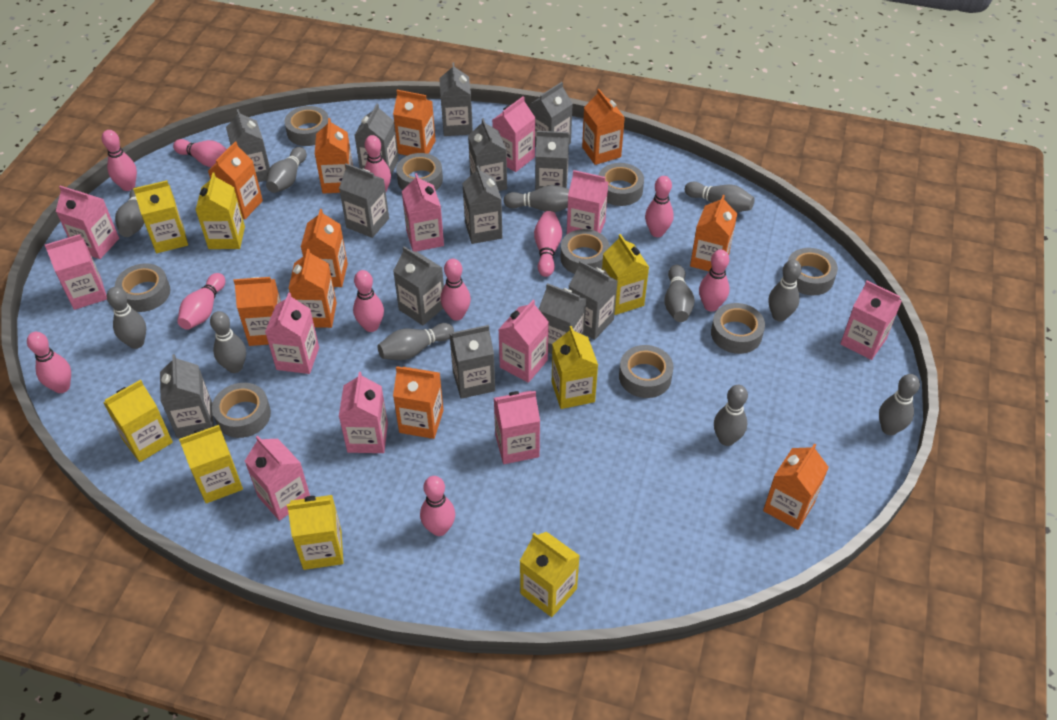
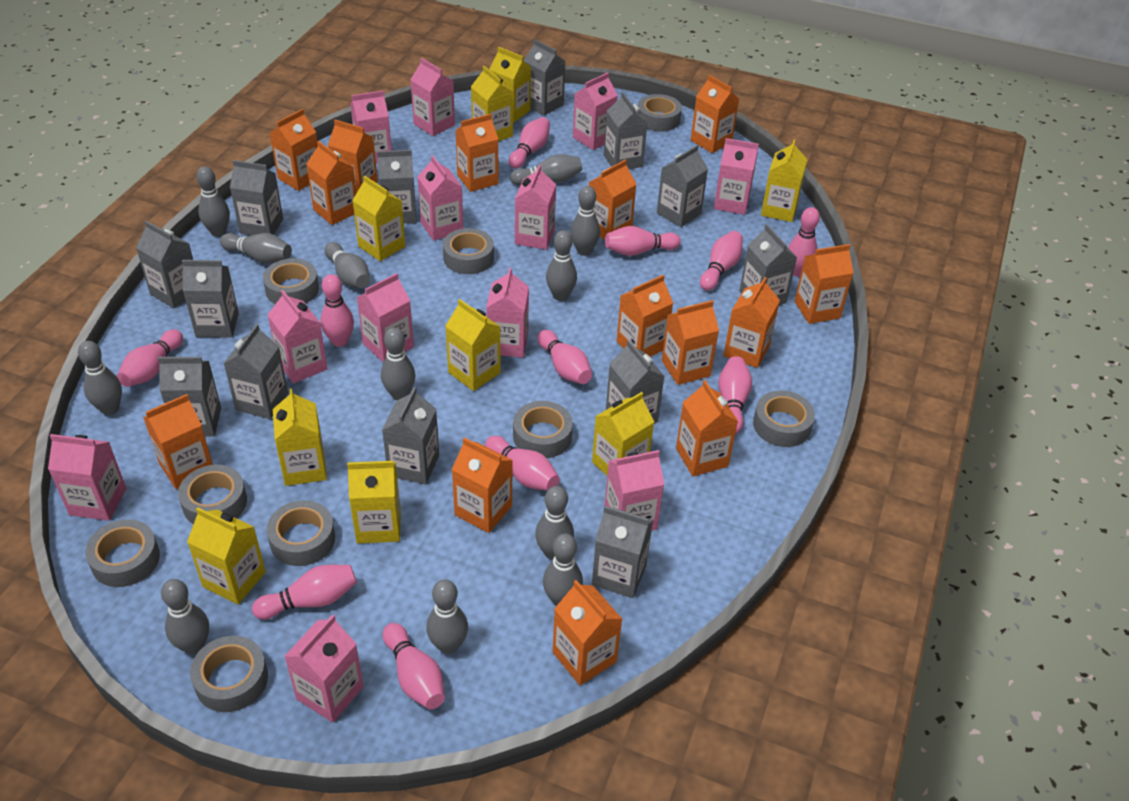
grey bowling pin: [107,287,146,349] [115,187,144,237] [210,311,246,373] [266,147,307,193] [378,323,454,360] [504,185,569,212] [664,265,695,322] [685,182,755,212] [714,385,748,446] [769,260,802,322] [879,374,920,435] = 11 -> [78,341,122,415] [161,579,209,654] [196,166,230,237] [220,233,292,264] [324,242,370,288] [381,327,415,400] [426,579,468,654] [510,154,582,185] [535,486,574,560] [543,533,583,606] [546,230,577,301] [570,186,600,256] = 12
orange carton: [208,141,263,220] [234,277,281,346] [288,249,337,328] [301,209,348,287] [315,118,353,194] [393,90,436,156] [393,366,444,439] [582,89,625,165] [690,195,737,271] [763,444,829,530] = 10 -> [143,394,213,489] [270,109,318,191] [306,141,356,225] [328,119,378,193] [451,438,513,533] [455,114,499,192] [553,580,622,685] [589,159,636,240] [617,275,673,357] [662,300,719,385] [676,380,738,476] [691,75,739,153] [723,277,780,368] [795,244,853,324] = 14
pink carton: [45,234,107,310] [56,186,119,259] [245,436,310,521] [265,292,319,374] [339,372,388,453] [402,173,444,252] [492,96,535,172] [494,391,540,464] [498,300,549,383] [567,170,608,234] [840,281,902,360] = 11 -> [48,434,127,521] [268,290,328,383] [284,614,364,723] [350,91,392,164] [357,273,414,363] [410,58,455,136] [417,155,463,241] [486,267,529,358] [515,165,556,250] [573,72,618,150] [605,450,665,531] [714,138,759,215] = 12
yellow carton: [103,380,173,462] [133,180,188,253] [179,425,243,503] [196,172,245,249] [287,495,343,570] [520,532,580,617] [552,326,598,409] [602,234,649,315] = 8 -> [187,507,266,604] [273,388,327,486] [347,461,401,544] [352,176,405,261] [445,299,501,391] [471,66,513,141] [489,47,531,123] [592,392,654,476] [761,140,807,222] = 9

